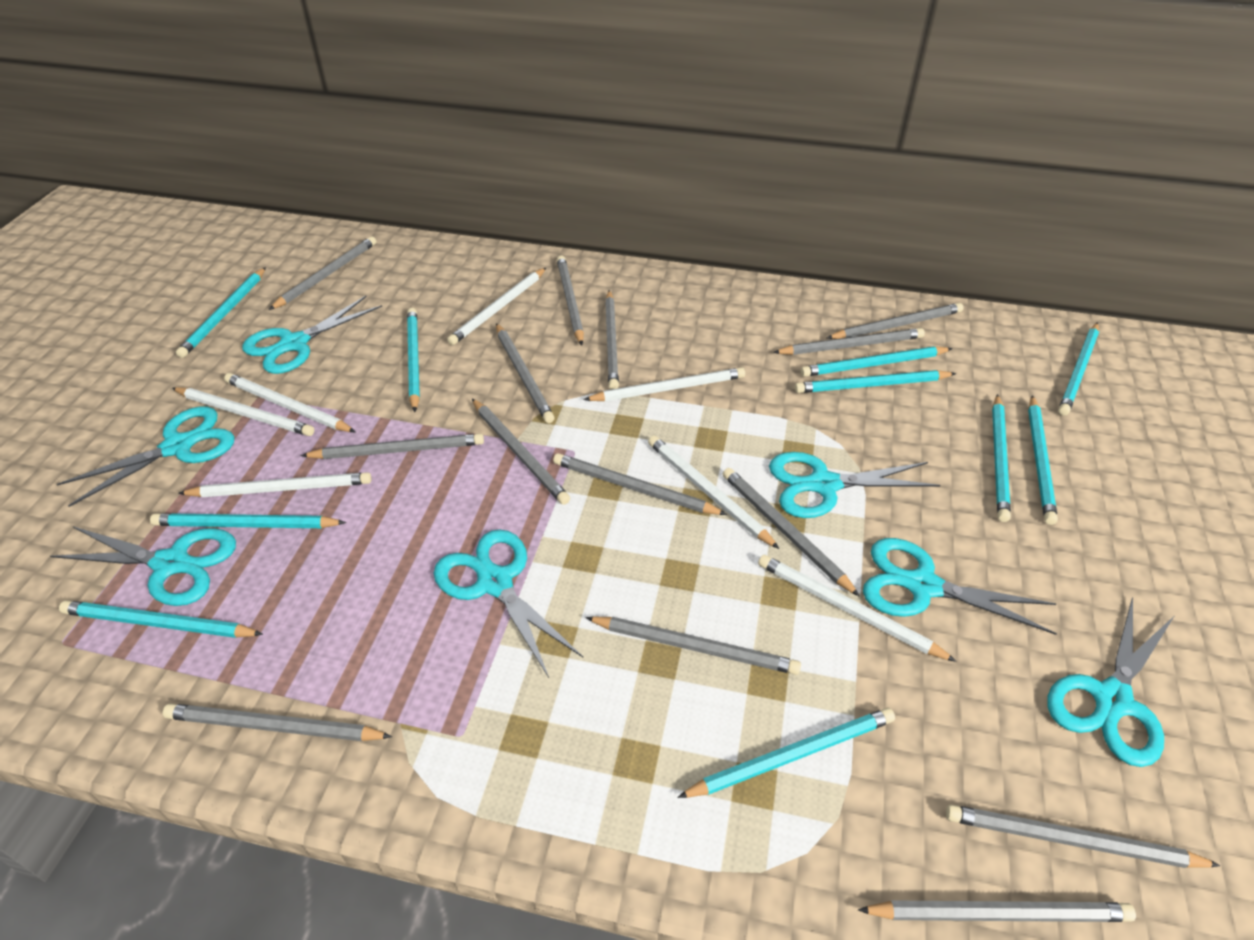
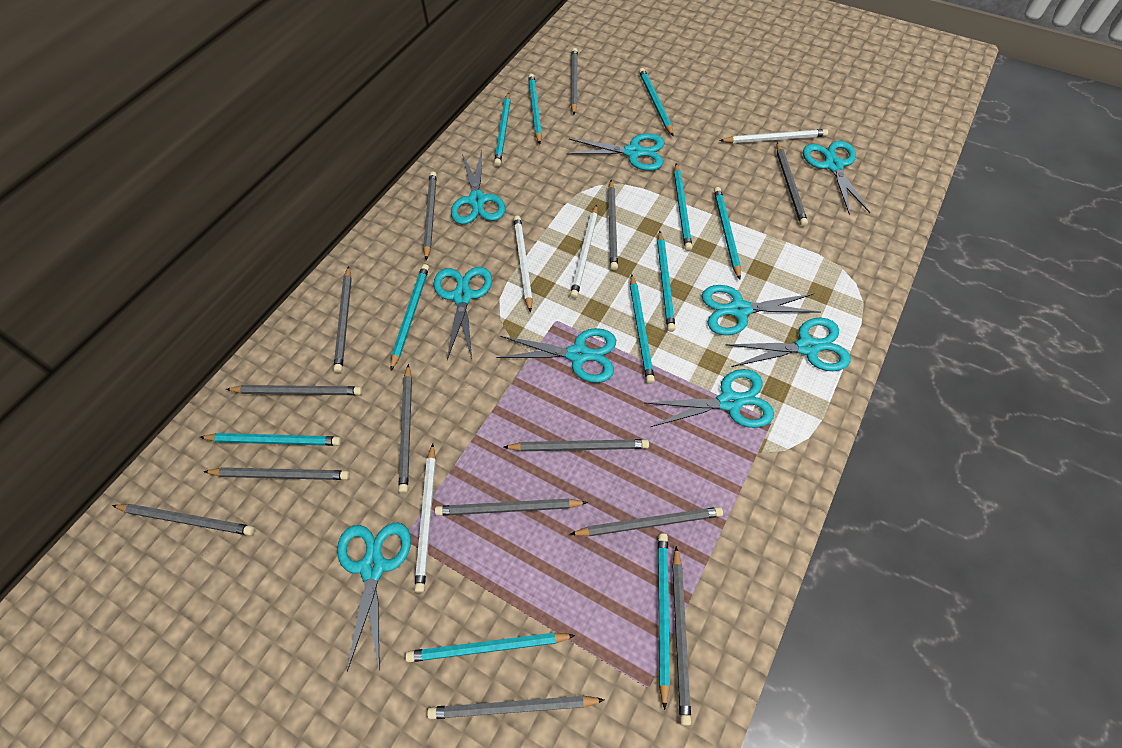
turquoise pencil: [59,600,263,638] [150,513,346,528] [176,267,266,358] [407,308,420,412] [677,708,895,798] [795,370,956,393] [801,346,953,377] [992,394,1011,522] [1028,395,1058,525] [1058,322,1099,416] = 10 -> [200,433,341,446] [391,264,429,370] [405,633,575,662] [494,92,511,166] [528,74,542,144] [630,274,655,384] [639,68,673,136] [657,231,675,332] [658,533,670,710] [674,164,692,251] [714,187,741,280] = 11
turquoise scissors: [50,527,236,606] [57,406,235,507] [242,296,382,374] [434,529,583,678] [769,452,941,518] [863,538,1057,635] [1047,597,1174,767] = 7 -> [337,523,411,672] [434,267,492,360] [451,150,505,225] [496,328,616,383] [566,133,664,171] [646,369,774,428] [702,285,821,335] [725,317,851,371] [803,141,870,215] = 9
white pencil: [172,387,315,436] [178,472,371,497] [224,373,355,432] [447,268,546,345] [583,367,745,401] [648,436,779,549] [758,555,957,662] = 7 -> [414,443,436,593] [514,216,533,313] [570,204,598,298] [719,129,828,143] = 4

